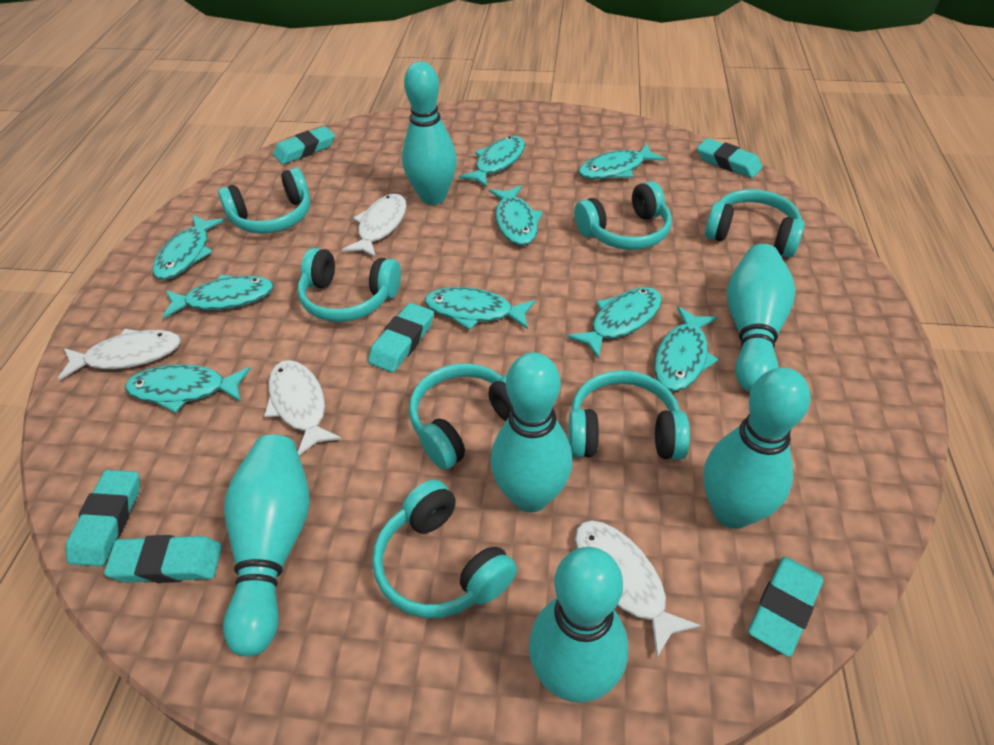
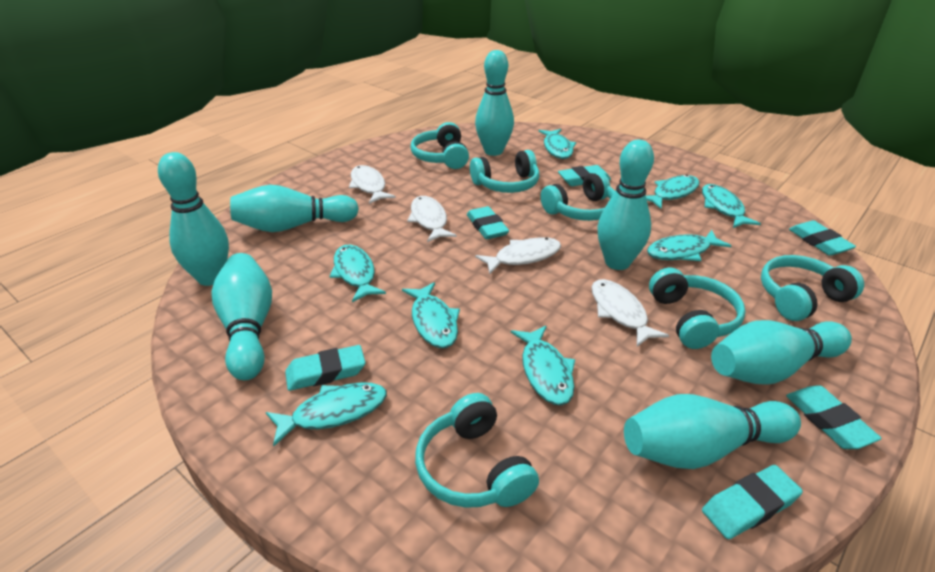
turquoise bowling pin: [223,435,310,657] [402,61,457,205] [490,352,572,513] [529,547,628,703] [704,368,810,529] [727,244,795,392] = 6 -> [158,152,229,286] [211,253,272,380] [230,185,359,232] [475,50,514,156] [597,140,654,270] [624,394,801,469] [711,320,852,384] = 7
turquoise fish: [125,364,251,413] [152,215,225,280] [163,274,274,319] [425,287,536,330] [459,136,525,187] [489,185,543,246] [567,287,662,359] [578,144,665,179] [654,306,718,391] = 9 -> [266,382,387,446] [329,245,386,302] [402,282,460,348] [511,325,575,405] [538,129,576,159] [646,175,700,209] [647,230,731,261] [702,184,761,228] = 8
turquoise headphones: [218,168,310,234] [298,248,401,322] [372,480,517,618] [409,363,512,470] [568,370,690,460] [574,181,672,250] [705,189,805,257] = 7 -> [411,122,469,169] [415,393,539,508] [470,150,539,193] [541,171,615,221] [649,268,746,349] [761,255,864,321] = 6

